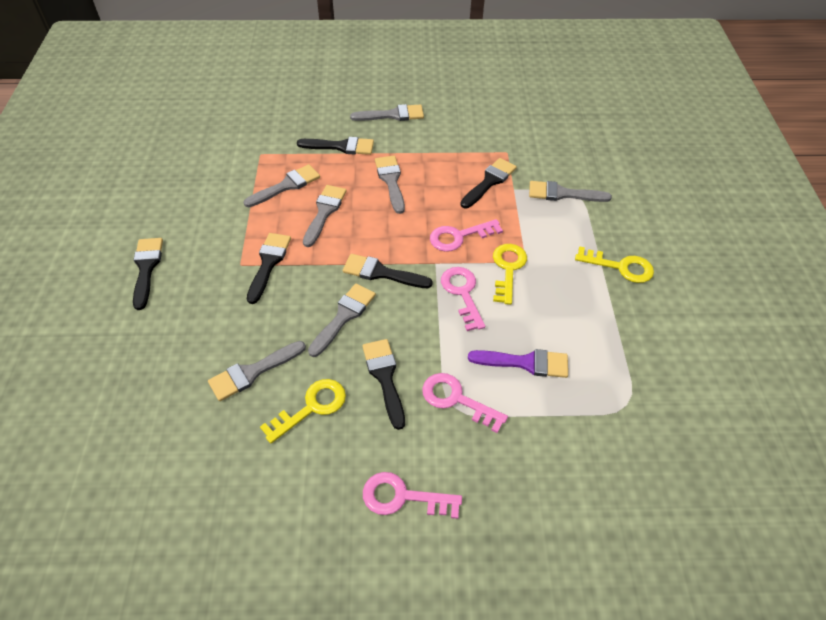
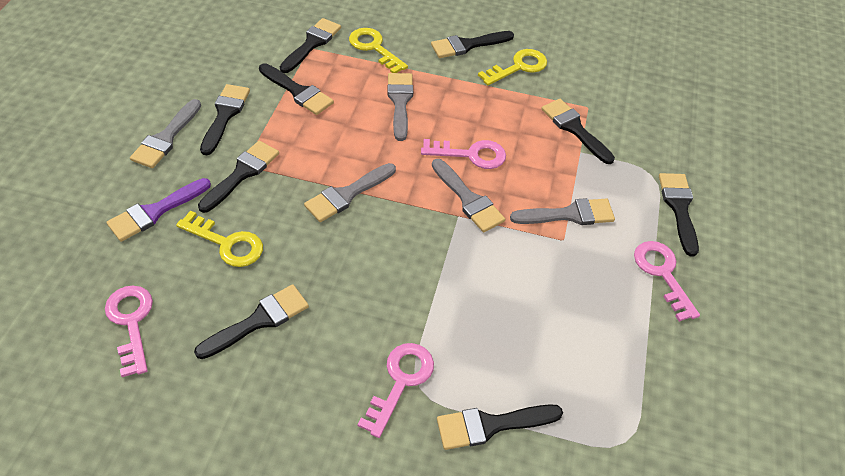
black brush: [133,238,163,310] [247,233,291,304] [297,137,374,155] [343,254,433,288] [362,339,405,430] [460,158,517,209] = 6 -> [194,284,309,359] [198,141,279,213] [200,84,250,155] [259,63,334,115] [280,18,341,73] [431,31,514,58] [437,404,563,450] [541,99,615,164] [659,173,699,257] = 9
grey brush: [208,341,306,401] [243,164,320,207] [303,185,347,247] [308,284,376,357] [350,104,424,121] [375,156,405,214] [529,181,612,202] = 7 -> [130,99,201,168] [304,163,396,222] [387,73,413,141] [432,159,505,232] [510,198,615,225] = 5

